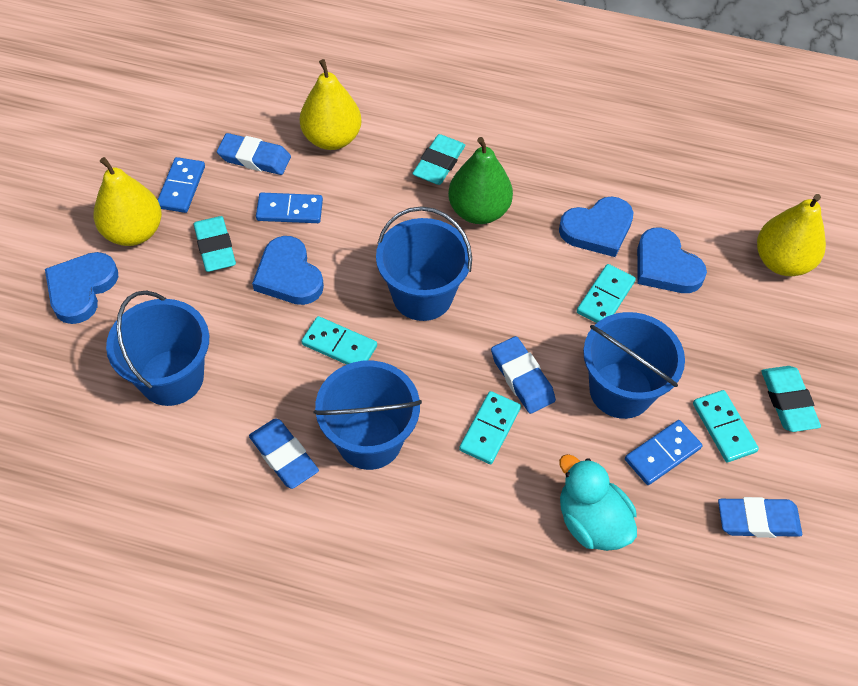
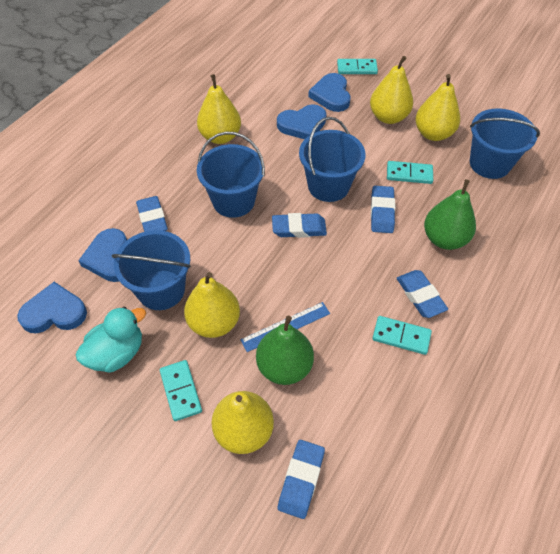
blue domino: [158,157,205,213] [256,192,323,223] [625,420,702,485] = 3 -> none = 0
blue eraser: [217,133,291,175] [249,418,319,489] [491,336,556,414] [718,497,802,538] = 4 -> [136,196,168,232] [272,213,327,238] [278,440,325,519] [371,186,395,233] [397,270,448,318] = 5
blue ruler: none = 0 -> [240,302,330,352] = 1
green pear: [448,137,513,224] = 1 -> [256,316,314,385] [424,179,476,250] = 2
turquoise eraser: [194,216,236,272] [412,134,465,185] [761,366,821,432] = 3 -> none = 0
yellow pear: [94,157,162,246] [300,59,361,150] [757,194,826,276] = 3 -> [184,272,240,338] [197,74,241,144] [211,391,274,454] [370,56,413,124] [415,74,460,141] = 5

